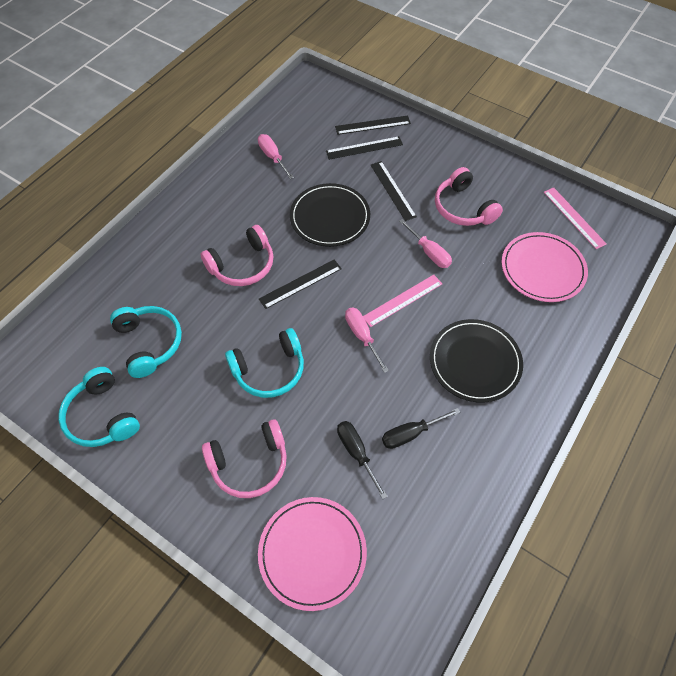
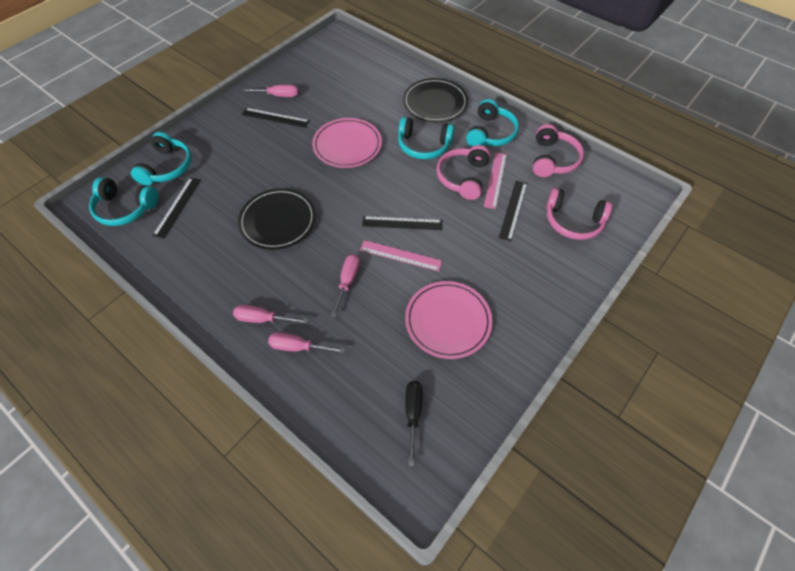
black screwdriver: [337,421,388,499] [382,408,460,449] = 2 -> [406,381,422,466] = 1
pink screwdriver: [258,134,294,179] [345,308,389,373] [399,219,452,268] = 3 -> [233,305,308,324] [242,85,298,97] [268,332,345,353] [331,254,360,317] = 4
turquoise headphones: [58,367,140,447] [110,306,182,378] [225,328,304,398] = 3 -> [89,177,158,226] [131,132,192,186] [398,117,454,159] [466,99,519,147] = 4

